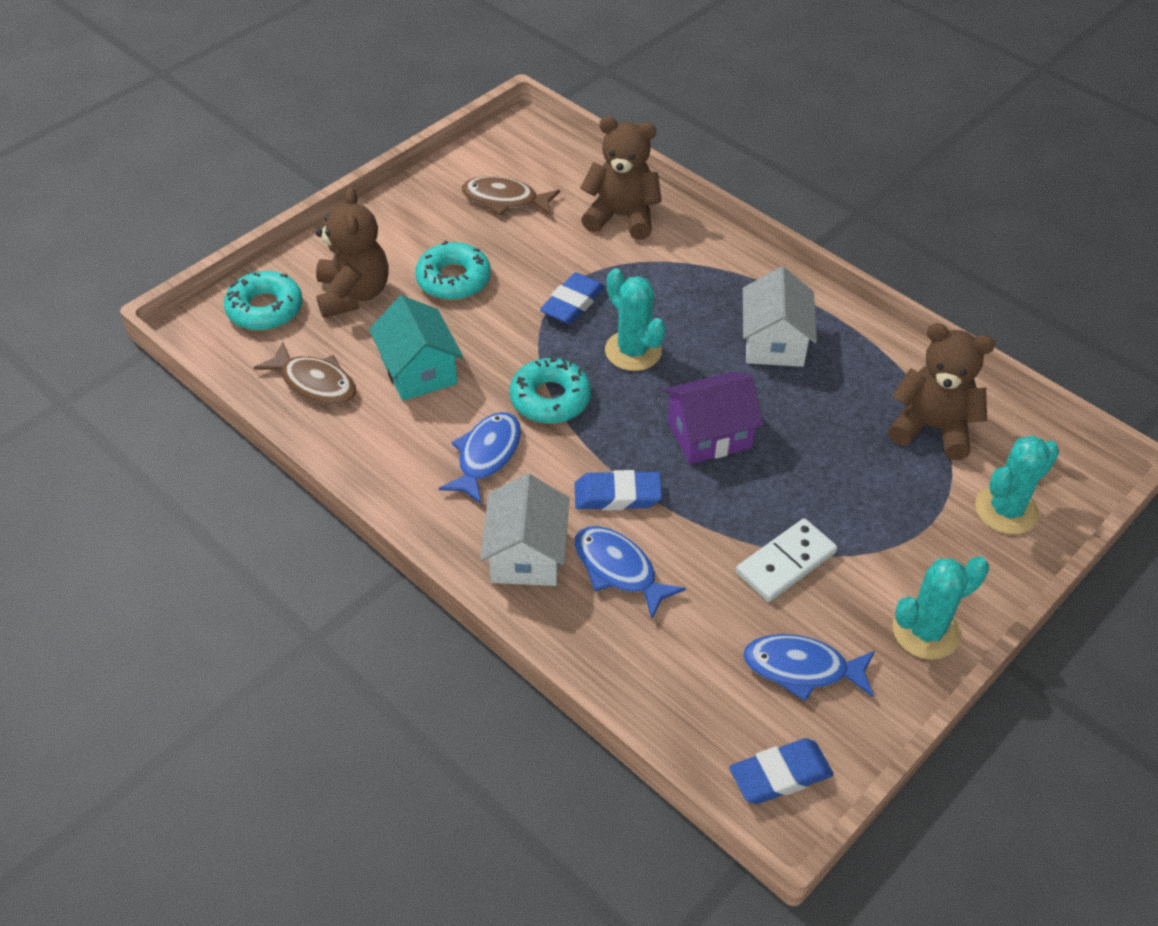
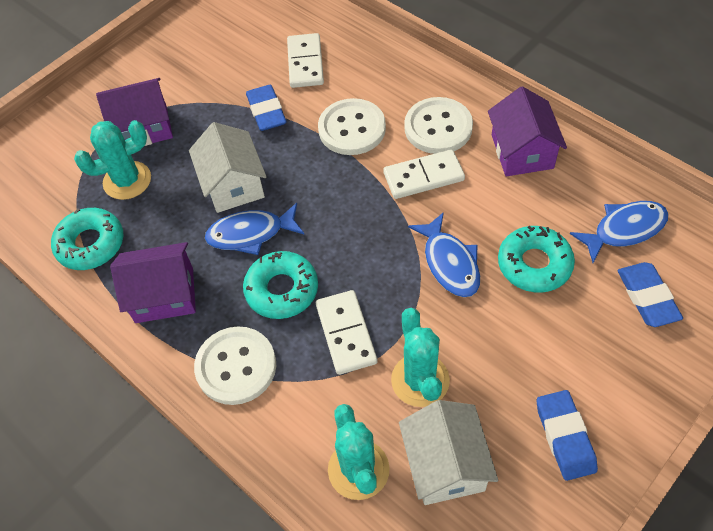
brown fish: [253,342,356,405] [462,176,560,216] = 2 -> none = 0
brown teddy bear: [316,187,389,318] [580,116,662,240] [888,323,995,460] = 3 -> none = 0
purple house: [663,372,764,464] = 1 -> [96,78,173,146] [110,242,196,323] [488,86,567,177] = 3
turquoise house: [369,296,463,401] = 1 -> none = 0
white button: none = 0 -> [194,326,276,405] [318,98,386,155] [404,97,473,154] = 3
white domino: [736,518,837,602] = 1 -> [287,33,324,88] [316,290,378,375] [383,149,465,199] = 3

